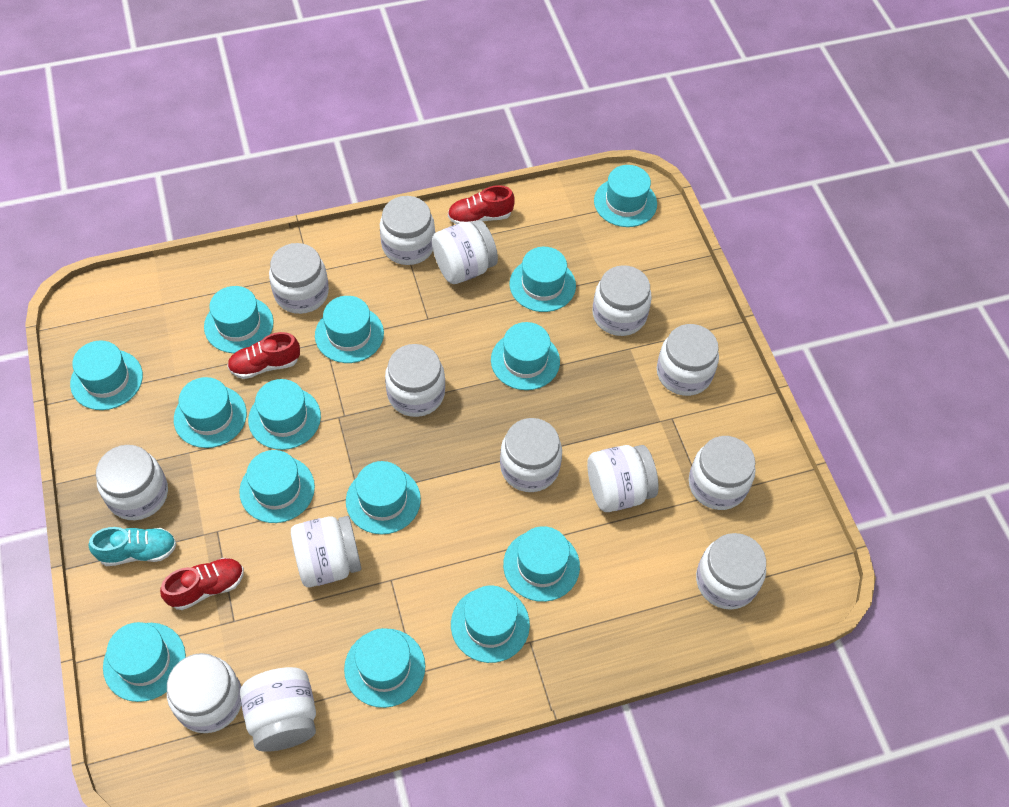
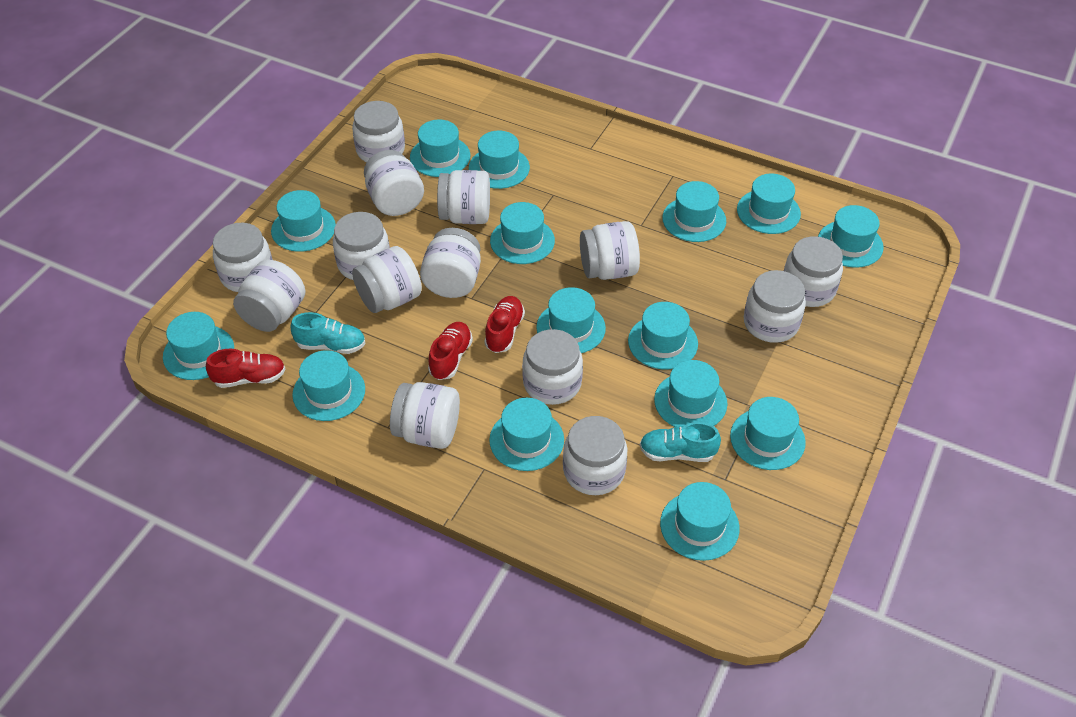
turquoise hat: [70,340,143,410] [103,622,186,702] [174,377,247,448] [204,286,274,353] [239,450,315,523] [248,379,321,450] [315,296,384,363] [344,628,425,708] [346,461,421,535] [451,585,530,663] [491,322,560,390] [503,526,580,602] [510,247,576,312] [594,165,657,227] = 14 -> [163,312,234,380] [271,190,336,252] [292,350,365,421] [410,120,470,177] [469,131,530,189] [489,398,564,471] [490,202,555,264] [536,287,606,353] [628,302,698,369] [654,360,728,427] [660,482,740,561] [662,181,726,242] [730,397,806,470] [737,174,801,234] [818,205,884,268] = 15
turquoise shoe: [89,527,177,566] = 1 -> [291,312,365,354] [640,422,721,462] = 2

